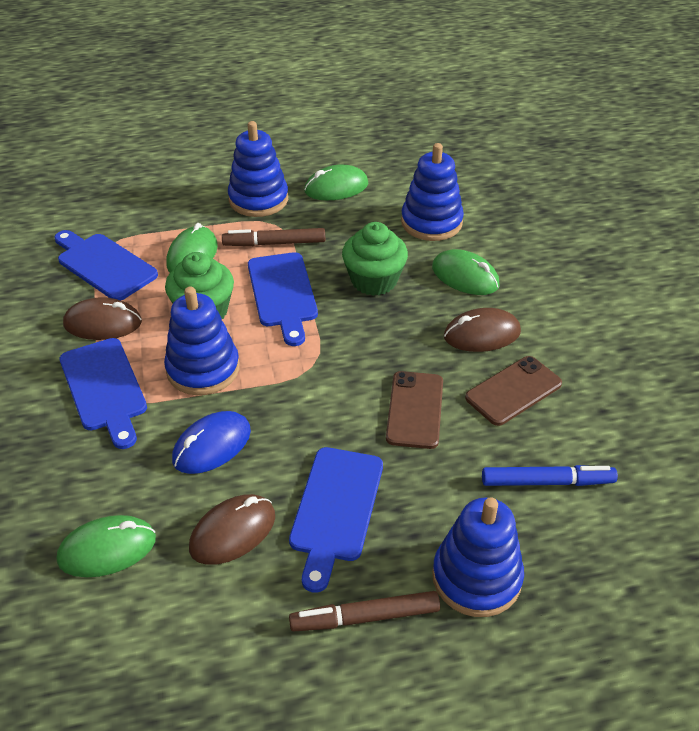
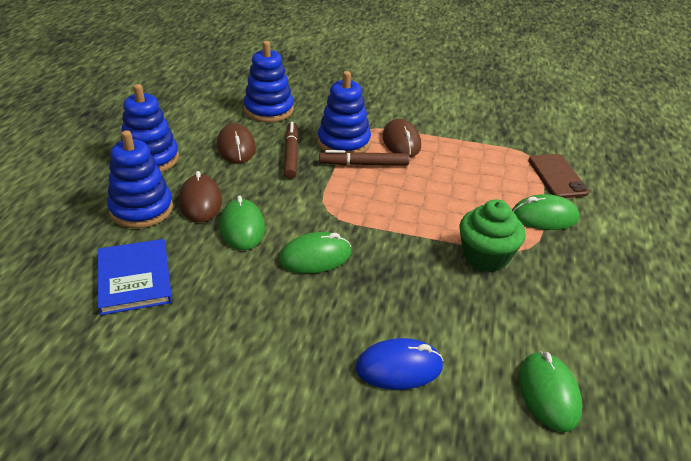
blue book: none = 0 -> [98,239,172,315] = 1
blue cutting board: [55,230,158,301] [60,338,147,449] [248,252,318,346] [289,447,383,593] = 4 -> none = 0
blue marker: [482,465,618,486] = 1 -> none = 0
brown phone: [386,371,443,449] [465,356,562,426] = 2 -> [528,154,589,198] = 1
green cupcake: [165,252,234,319] [342,222,408,296] = 2 -> [459,199,525,272] = 1

